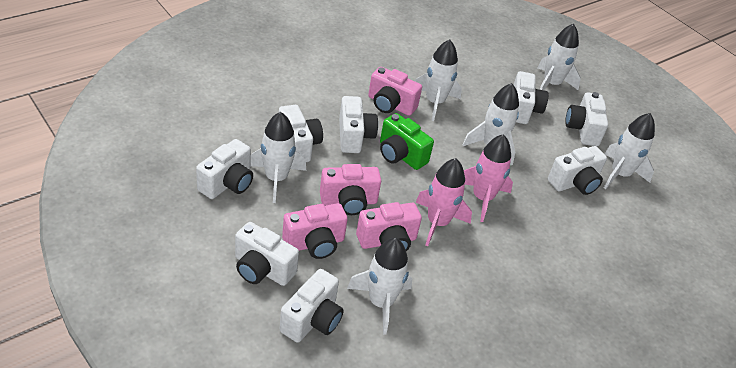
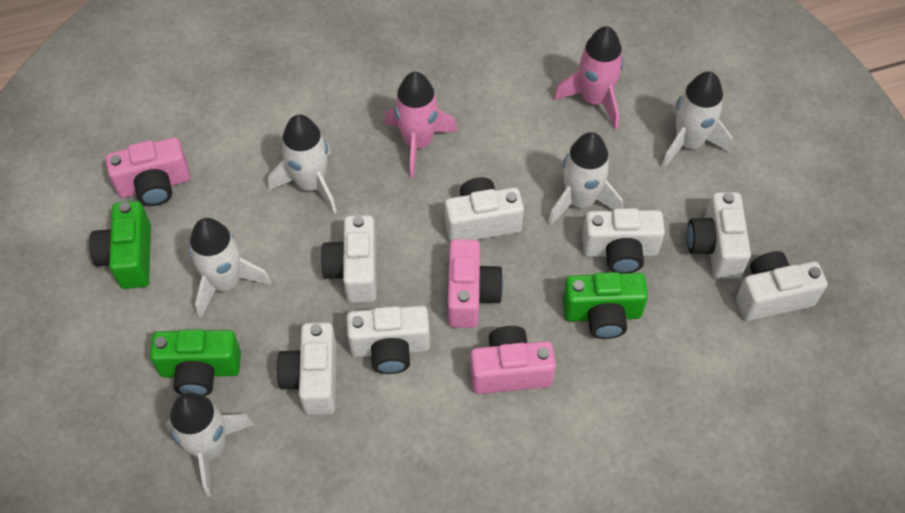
green camera: [380,113,434,170] = 1 -> [89,201,151,289] [150,329,241,396] [563,272,648,339] = 3
pink camera: [282,203,348,259] [320,164,381,215] [356,202,422,251] [368,67,422,116] = 4 -> [105,137,190,206] [448,239,503,328] [470,326,556,394] = 3
white camera: [196,139,253,199] [235,222,299,286] [279,105,323,162] [280,269,344,343] [339,96,378,153] [514,71,549,124] [548,146,607,195] [565,92,608,146] = 8 -> [277,322,337,415] [321,215,377,303] [346,305,430,374] [445,177,524,242] [582,208,665,273] [687,192,751,279] [736,251,828,321] = 7
white rocket: [250,112,306,203] [347,238,412,335] [415,39,462,121] [462,83,519,165] [538,24,581,90] [604,113,655,189] = 6 -> [166,393,254,497] [189,218,271,319] [268,114,337,214] [548,132,623,226] [661,71,733,169] = 5

